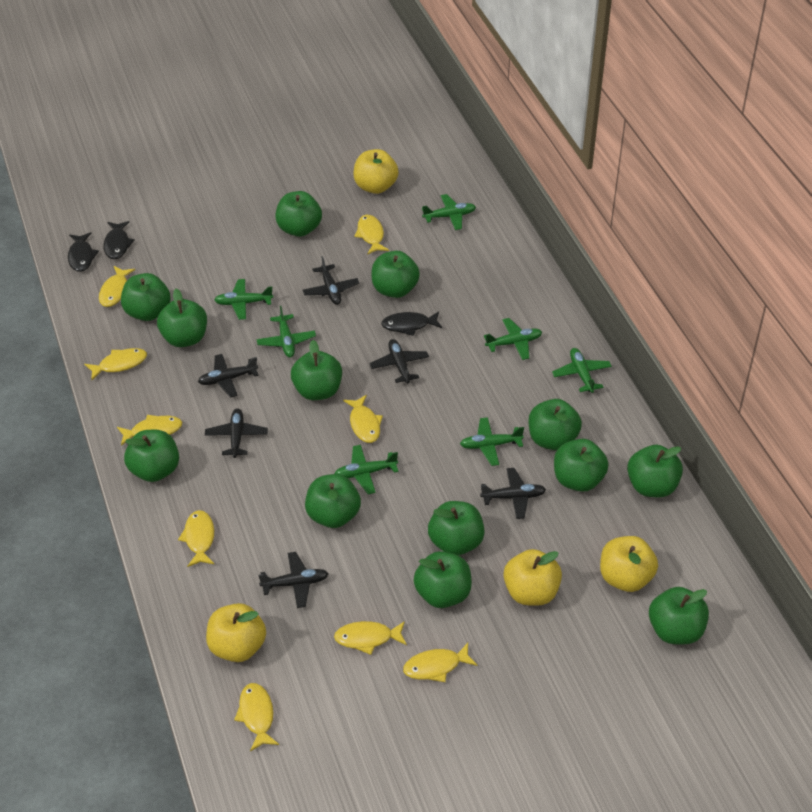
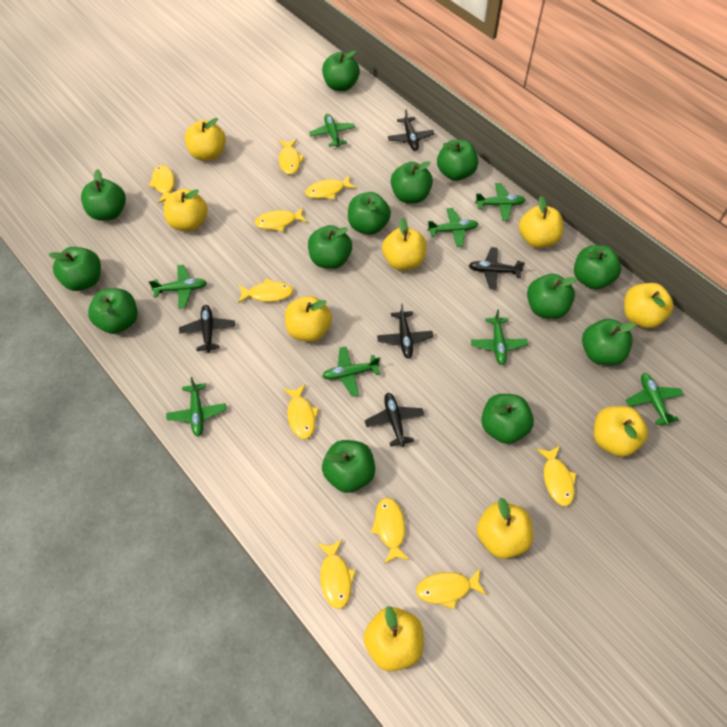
black fish: [68,232,99,272] [103,221,135,259] [381,311,442,336] = 3 -> none = 0
black plane: [198,354,259,398] [205,408,268,458] [258,552,329,608] [302,256,359,305] [369,339,429,383] [480,468,546,519] = 6 -> [179,305,235,353] [365,393,424,447] [377,304,433,358] [388,109,434,151] [469,247,525,290] = 5
green plane: [214,279,273,320] [256,306,316,358] [335,445,399,494] [422,194,476,230] [460,417,524,466] [484,318,542,360] [552,348,612,393] = 7 -> [149,265,207,308] [166,377,226,436] [309,114,355,147] [322,347,380,397] [427,208,478,247] [471,309,528,365] [475,183,525,221] [626,373,684,426] = 8
yellow apple: [206,603,266,662] [353,149,399,194] [503,549,562,606] [600,536,658,592] = 4 -> [164,189,208,231] [185,118,226,161] [285,296,332,342] [364,606,424,672] [382,218,426,270] [477,498,533,559] [519,196,563,248] [594,406,648,457] [624,283,674,328] = 9
yellow fish: [84,348,147,380] [99,266,135,307] [117,415,182,446] [178,510,214,567] [234,683,279,751] [334,621,407,655] [343,395,383,443] [354,215,389,254] [403,643,477,682] = 9 -> [149,165,175,204] [238,278,293,303] [255,207,307,232] [279,139,305,175] [283,384,319,439] [305,175,356,199] [317,539,356,609] [371,498,410,564] [416,569,487,609] [536,446,577,506] = 10

